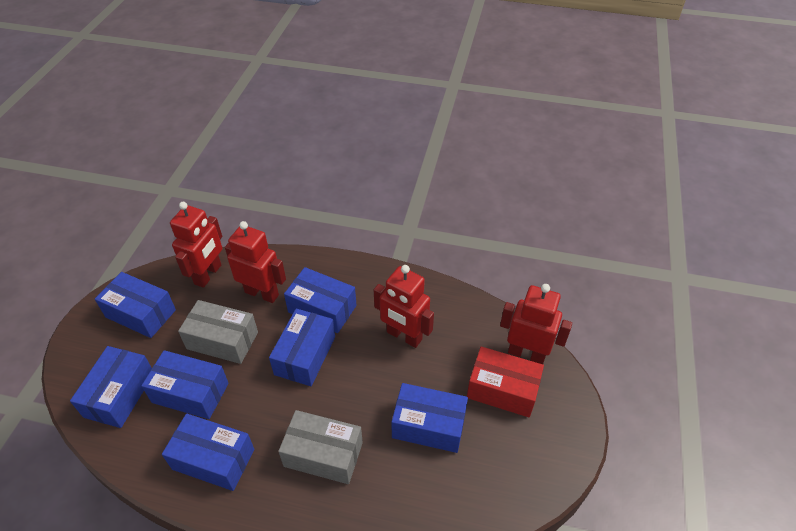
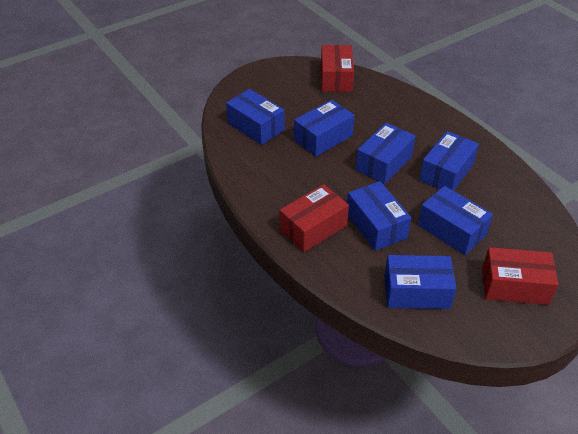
grey box: [178,300,258,364] [278,410,363,484] = 2 -> none = 0
red box: [467,346,544,417] = 1 -> [280,184,349,252] [321,45,354,92] [482,247,558,305] = 3
red robot: [170,202,222,288] [225,221,286,303] [374,265,434,348] [500,284,572,364] = 4 -> none = 0

